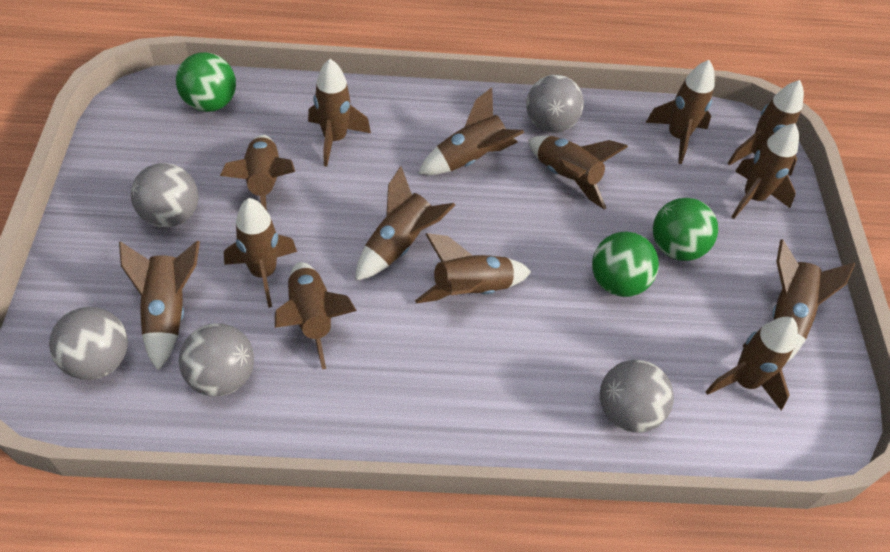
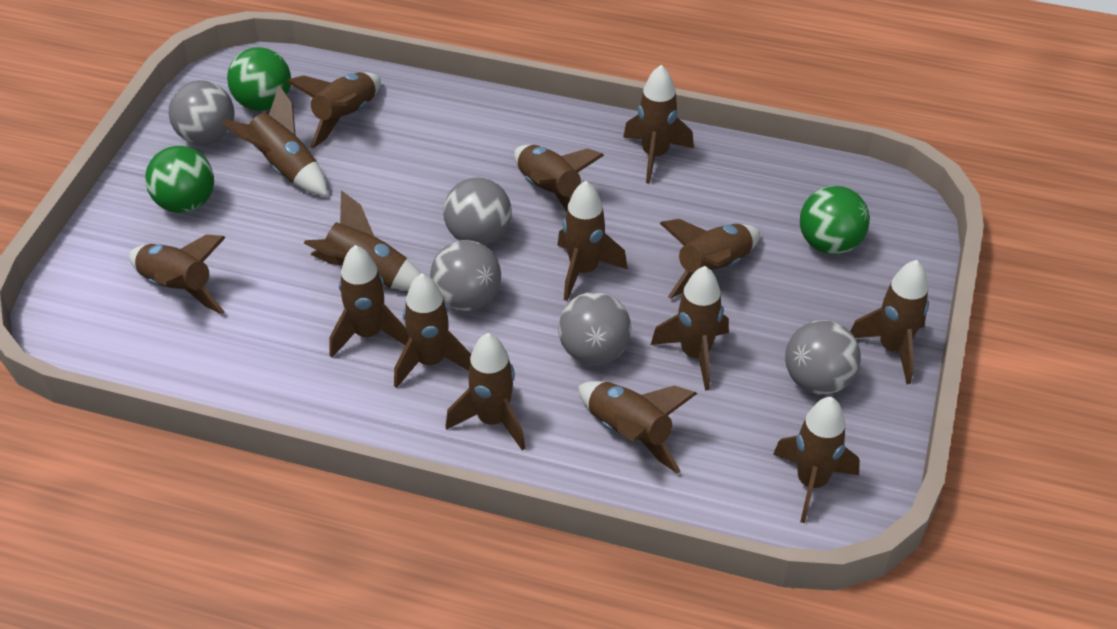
brown rocket: [119,241,200,371] [220,135,295,211] [224,198,297,308] [275,262,357,370] [308,59,371,167] [355,166,455,281] [415,233,532,303] [418,87,524,175] [528,136,628,209] [646,60,715,164] [705,317,798,410] [728,80,804,176] [731,123,799,219] [772,239,855,362] = 14 -> [129,234,226,314] [222,85,328,196] [286,72,381,148] [304,190,421,291] [329,245,409,357] [394,273,471,388] [445,333,525,451] [514,145,604,212] [557,181,628,301] [578,381,697,474] [623,65,694,184] [651,266,729,391] [660,219,760,299] [773,397,860,523] [850,260,929,384] = 15

